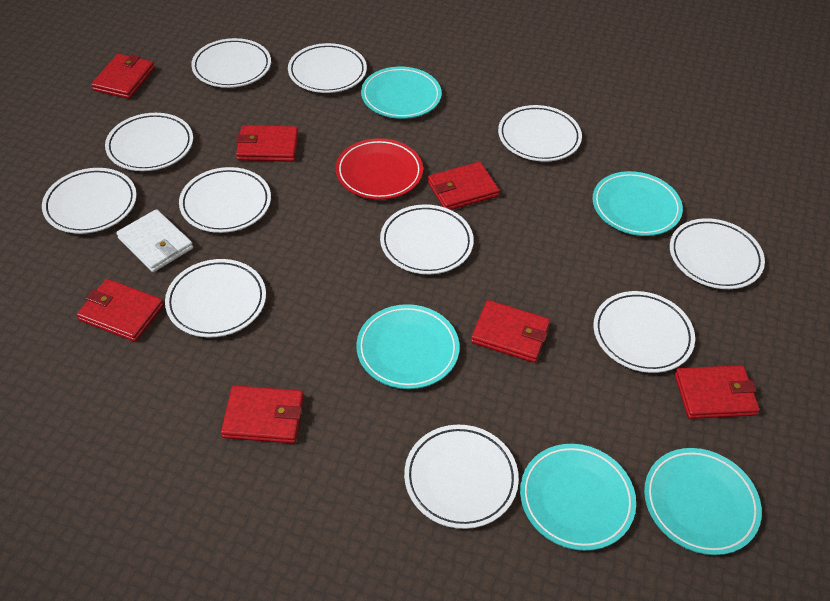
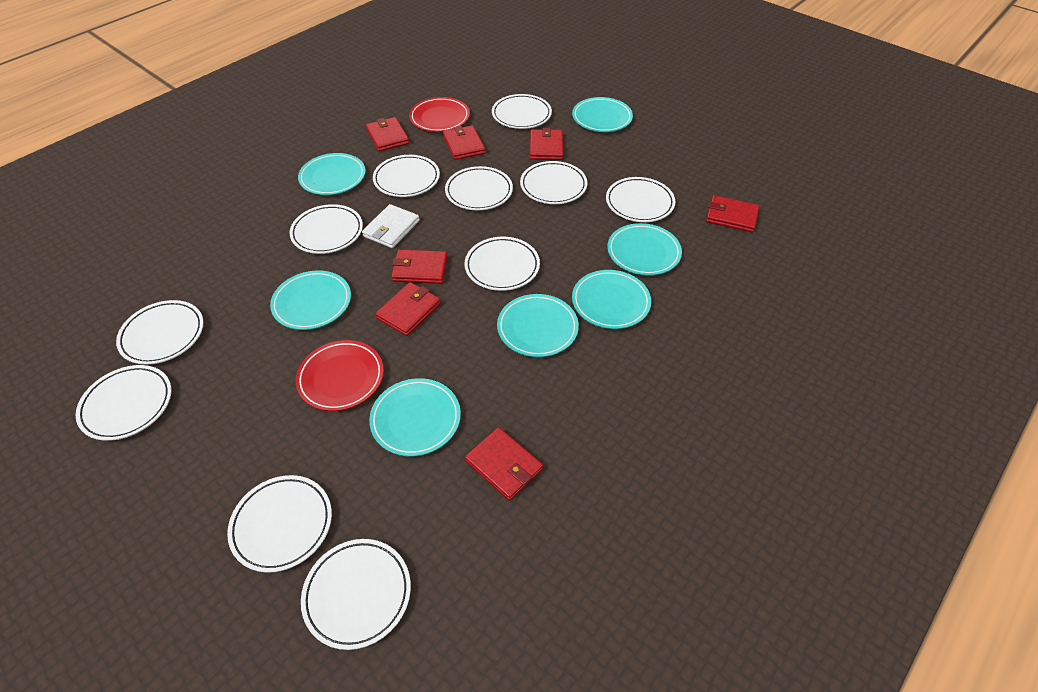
red plate: [336,138,423,200] = 1 -> [296,340,384,411] [409,97,470,132] = 2
turquoise plate: [356,304,460,389] [361,67,442,119] [520,444,636,551] [592,171,683,236] [644,448,762,555] = 5 -> [270,270,351,330] [298,153,366,195] [369,378,461,456] [497,294,579,357] [572,97,633,132] [572,270,651,329] [607,223,682,276] = 7

